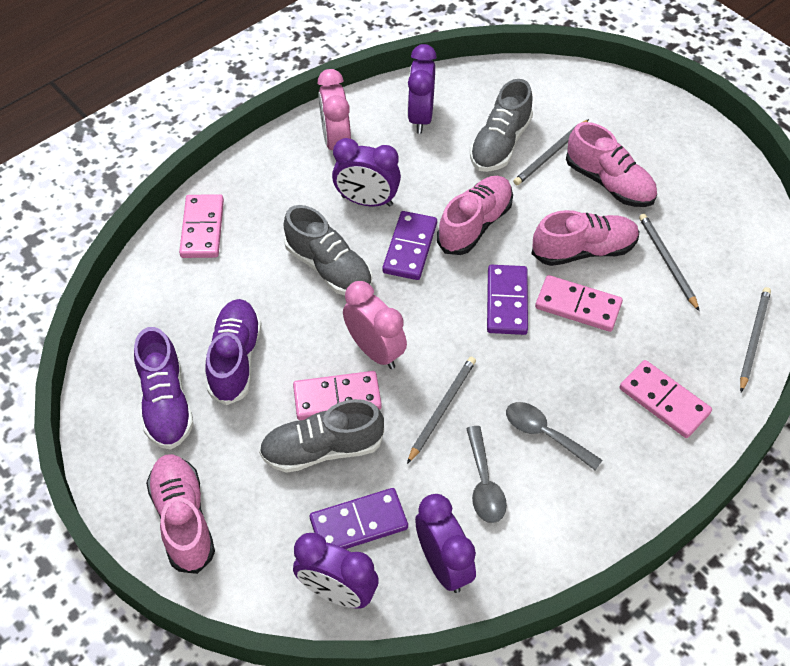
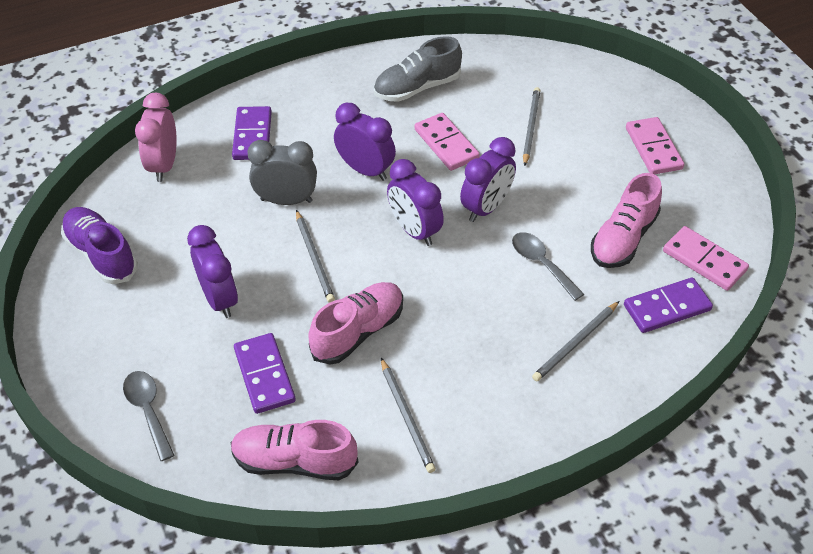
grey clock: none = 0 -> [248,140,317,205] = 1
grey shoe: [259,399,384,473] [284,205,372,295] [470,79,533,172] = 3 -> [374,36,462,102] = 1
pink clock: [318,69,351,150] [343,281,407,369] = 2 -> [135,93,177,182] = 1
pink domino: [179,194,224,258] [293,371,382,420] [535,275,623,332] [619,360,712,438] = 4 -> [415,113,480,171] [626,117,684,174] [663,226,749,291] = 3
pink shoe: [146,454,215,574] [437,176,513,255] [531,210,640,266] [566,122,657,207] = 4 -> [231,420,359,480] [308,282,403,365] [591,173,662,268] = 3
purple shoe: [134,327,194,450] [205,299,262,405] = 2 -> [61,207,138,284] = 1

